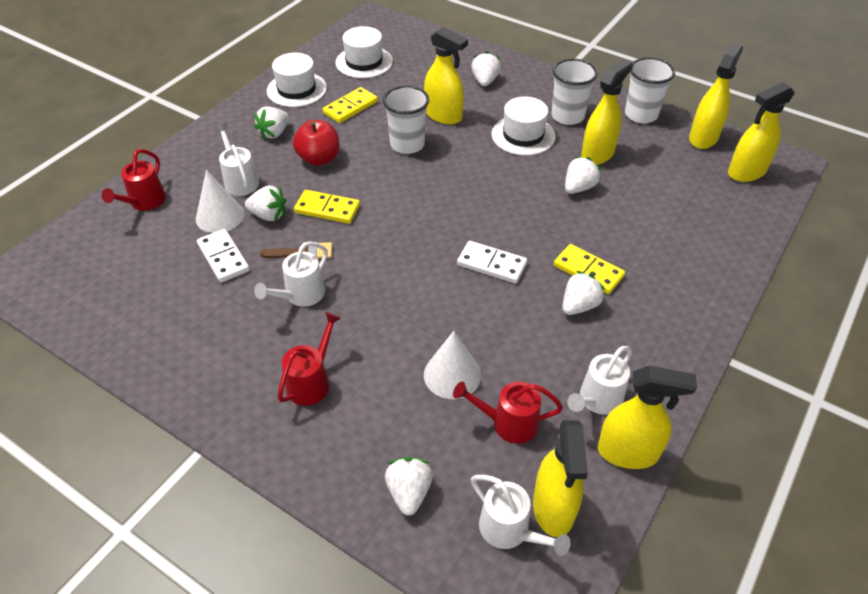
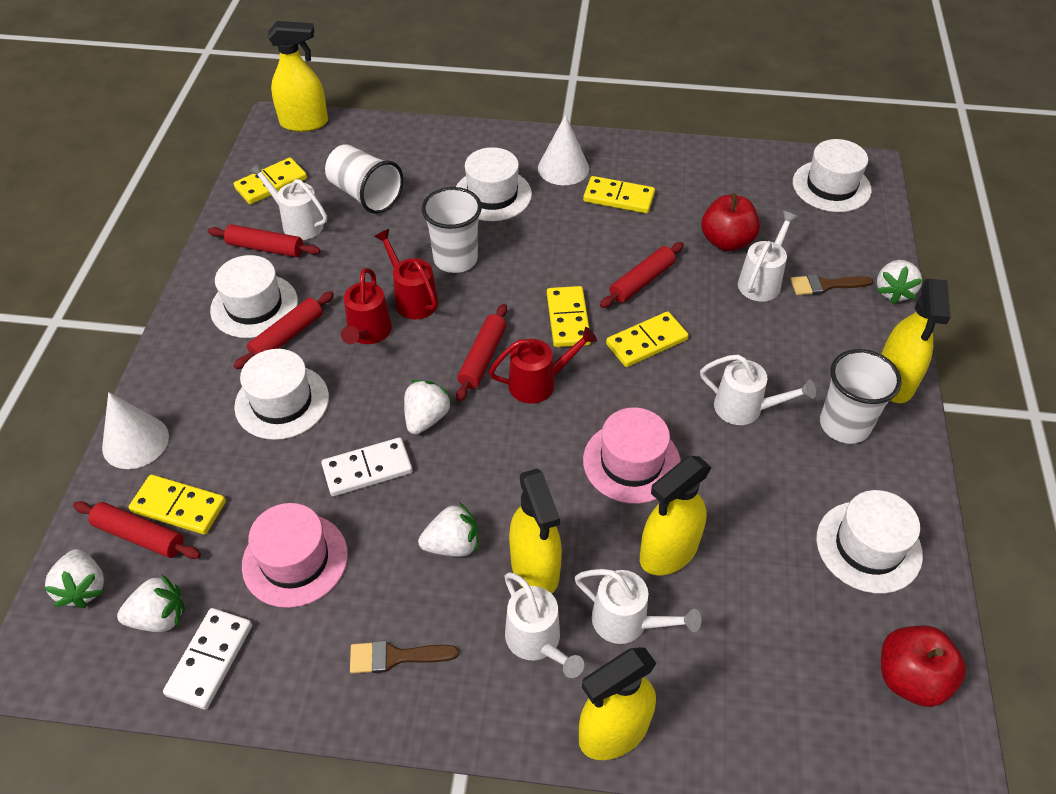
brown brush: [260,242,332,259] = 1 -> [350,640,458,673] [790,274,873,295] = 2
pink hat: none = 0 -> [242,503,348,608] [583,408,681,504] = 2
red apple: [293,120,339,166] = 1 -> [702,193,760,251] [881,625,966,707] = 2
red rolling pin: none = 0 -> [73,501,201,559] [208,224,321,257] [234,291,334,369] [456,304,507,402] [600,242,684,308] = 5
white hat: [267,53,327,107] [335,26,393,78] [491,96,556,156] = 3 -> [210,255,298,338] [234,349,329,440] [456,147,532,221] [793,139,872,212] [816,490,923,593] = 5
white strawberry: [245,186,286,221] [254,106,289,139] [385,457,433,516] [471,51,501,86] [562,271,605,315] [565,156,601,194] = 6 -> [44,549,104,608] [117,574,185,632] [404,380,452,434] [418,502,478,557] [877,260,922,304] = 5
white watering can: [214,123,259,196] [254,242,328,307] [471,475,571,556] [567,346,632,415] = 4 -> [248,162,327,240] [505,572,584,678] [575,569,701,644] [700,354,816,425] [738,211,799,302] = 5
yellow domino: [294,190,360,224] [323,87,378,123] [554,244,625,294] = 3 -> [129,475,226,535] [234,158,307,204] [547,286,591,347] [583,176,655,213] [606,311,689,367] = 5
yellow spray bottle: [424,27,468,125] [533,420,588,537] [581,59,632,165] [597,366,697,469] [689,43,743,149] [728,82,795,182] = 6 -> [268,21,328,132] [509,468,562,594] [579,647,657,760] [640,456,711,576] [881,279,951,403] = 5

